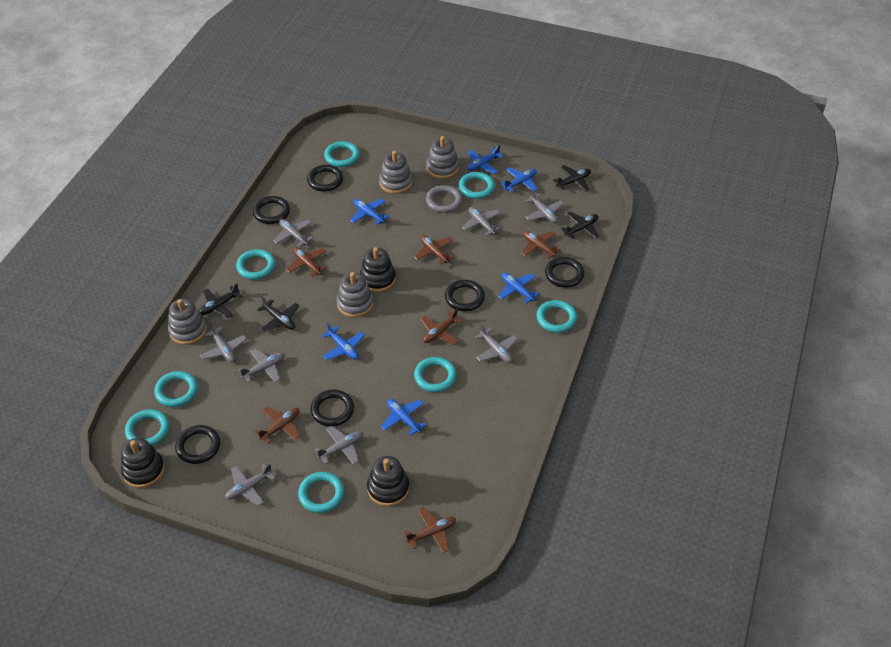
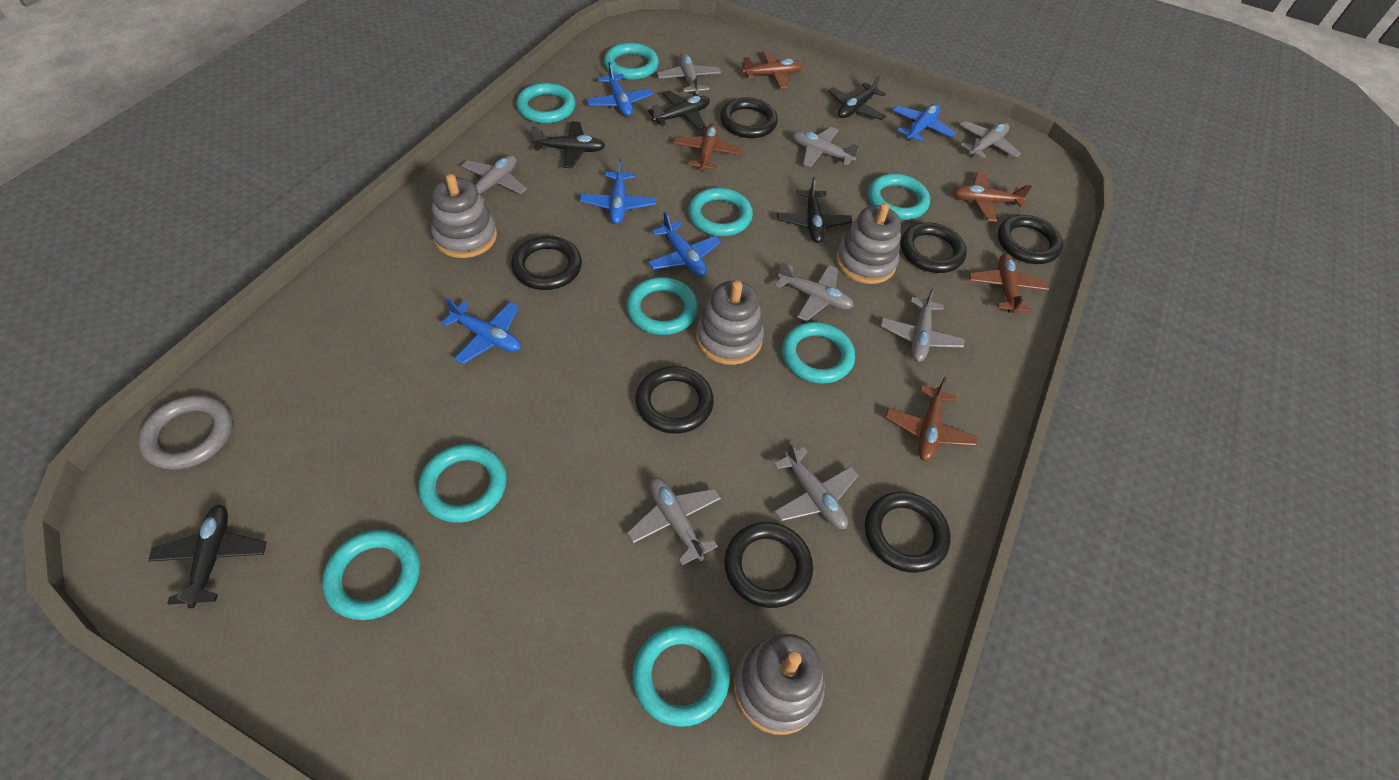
black plane: [199,283,242,318] [257,297,299,332] [553,165,591,192] [561,212,600,239] = 4 -> [148,504,267,608] [531,121,605,168] [648,90,710,130] [777,177,852,243] [828,75,886,120] = 5
black ring: [175,425,220,464] [253,196,290,224] [307,165,343,192] [310,389,354,427] [445,280,485,311] [545,257,584,288] = 6 -> [511,236,582,290] [635,366,714,434] [720,97,778,138] [724,522,813,608] [865,492,951,573] [901,223,967,273] [998,215,1063,264] = 7
black stacking toy: [121,438,165,488] [360,247,396,292] [367,456,409,506] = 3 -> none = 0
blue plane: [322,323,365,360] [350,199,389,225] [381,399,426,436] [467,145,504,174] [498,273,539,303] [500,167,538,192] = 6 -> [441,298,521,364] [580,158,656,224] [586,62,653,116] [648,212,721,277] [893,104,955,142] = 5
brown plane: [255,407,300,444] [286,247,326,277] [404,507,456,553] [414,235,454,265] [420,308,463,345] [521,231,561,259] = 6 -> [673,124,743,171] [742,51,803,89] [885,377,977,461] [953,172,1032,222] [969,254,1049,314] = 5
turquoise ring: [125,409,170,446] [154,371,198,407] [236,249,275,280] [298,472,344,513] [324,141,360,167] [414,357,457,392] [458,172,495,199] [536,300,577,333] = 8 -> [322,530,420,620] [418,444,507,523] [516,83,576,123] [604,43,659,80] [626,277,698,335] [632,625,730,727] [688,188,753,236] [782,322,855,384] [868,174,930,220] = 9

